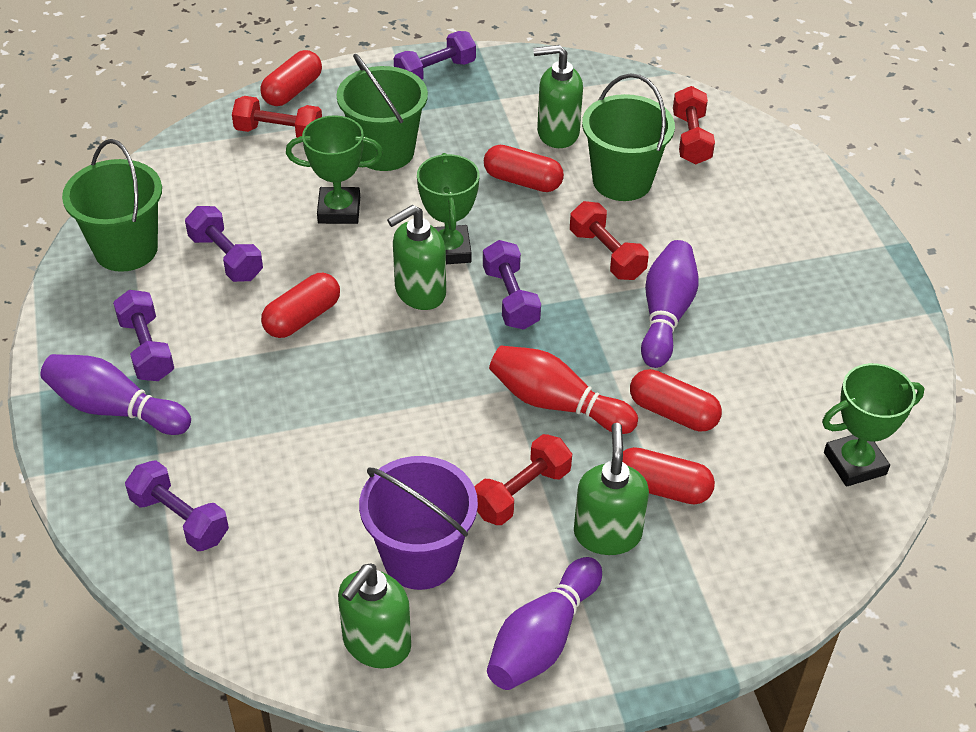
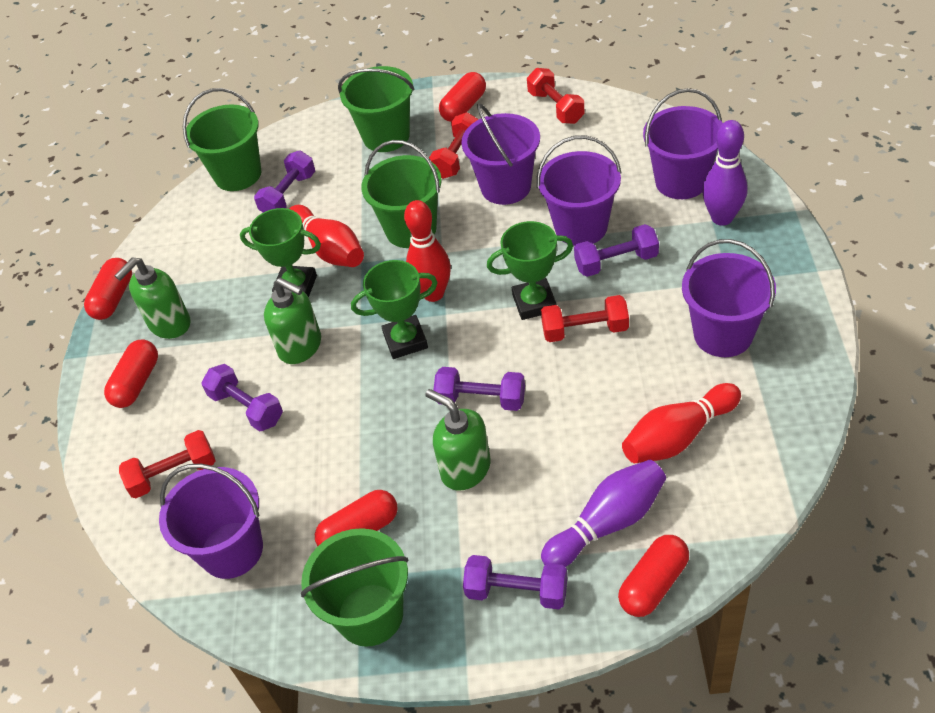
green bucket: [62,139,162,272] [337,54,428,171] [582,73,675,201] = 3 -> [183,88,261,191] [301,528,408,647] [338,66,414,152] [361,140,442,248] = 4
green soap dispenser: [338,564,411,669] [387,205,446,310] [533,45,583,148] [574,423,649,555] = 4 -> [115,257,190,339] [264,278,321,364] [425,389,491,491] = 3
purple bowling pin: [40,354,191,435] [487,557,602,690] [641,240,699,368] = 3 -> [541,460,666,567] [703,120,747,226] = 2
purple bucket: [359,456,478,590] = 1 -> [159,464,263,579] [461,103,540,205] [537,135,621,246] [643,88,723,199] [682,239,776,357] = 5
red bowling pin: [489,345,638,434] = 1 -> [289,205,364,267] [404,200,451,302] [622,383,741,463] = 3

